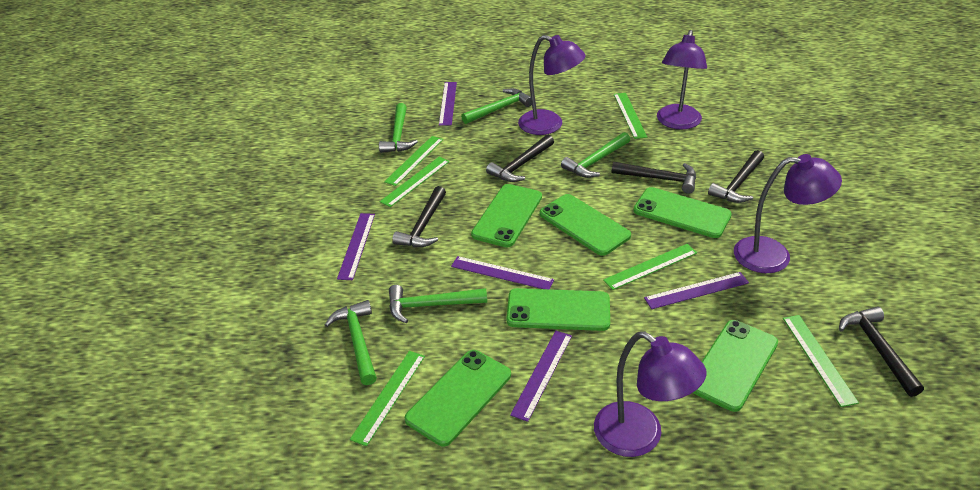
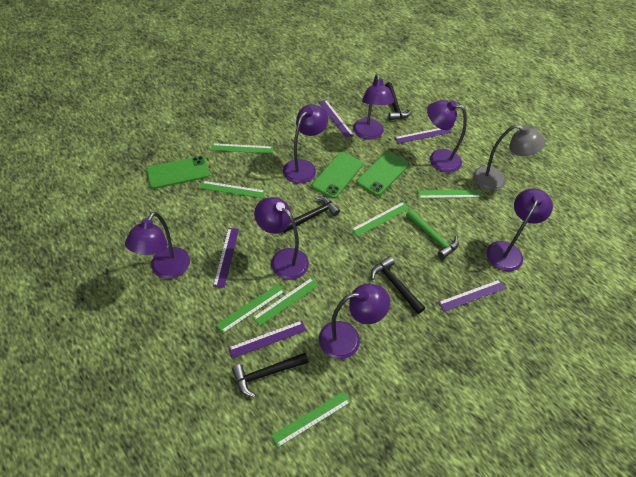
black hammer: [392,186,446,247] [486,135,554,182] [612,162,696,194] [708,150,764,203] [839,306,924,397] = 5 -> [232,353,309,397] [283,196,340,233] [371,256,425,314] [385,82,412,120] = 4
green hammer: [325,300,377,385] [379,103,418,153] [389,285,487,323] [461,88,532,124] [561,132,630,178] = 5 -> [406,209,459,259] = 1
green phone: [405,350,511,446] [471,184,542,247] [506,288,610,331] [540,194,631,256] [633,187,732,238] [693,320,778,412] = 6 -> [146,156,210,189] [312,152,363,199] [356,151,409,196] = 3
green ruler: [350,351,425,446] [380,157,450,207] [384,136,443,186] [603,244,697,290] [614,93,647,139] [783,315,859,407] = 6 -> [200,181,265,198] [211,143,273,154] [216,284,285,333] [253,277,319,326] [271,391,351,447] [351,202,410,237] [417,190,482,198] = 7
grey lamp: none = 0 -> [473,125,545,191] = 1
purple lamp: [518,35,586,135] [594,331,707,457] [657,30,707,130] [734,154,842,273] = 4 -> [125,212,190,279] [254,197,309,280] [283,104,328,184] [319,284,390,359] [353,74,394,140] [427,100,467,173] [486,188,553,271] = 7

